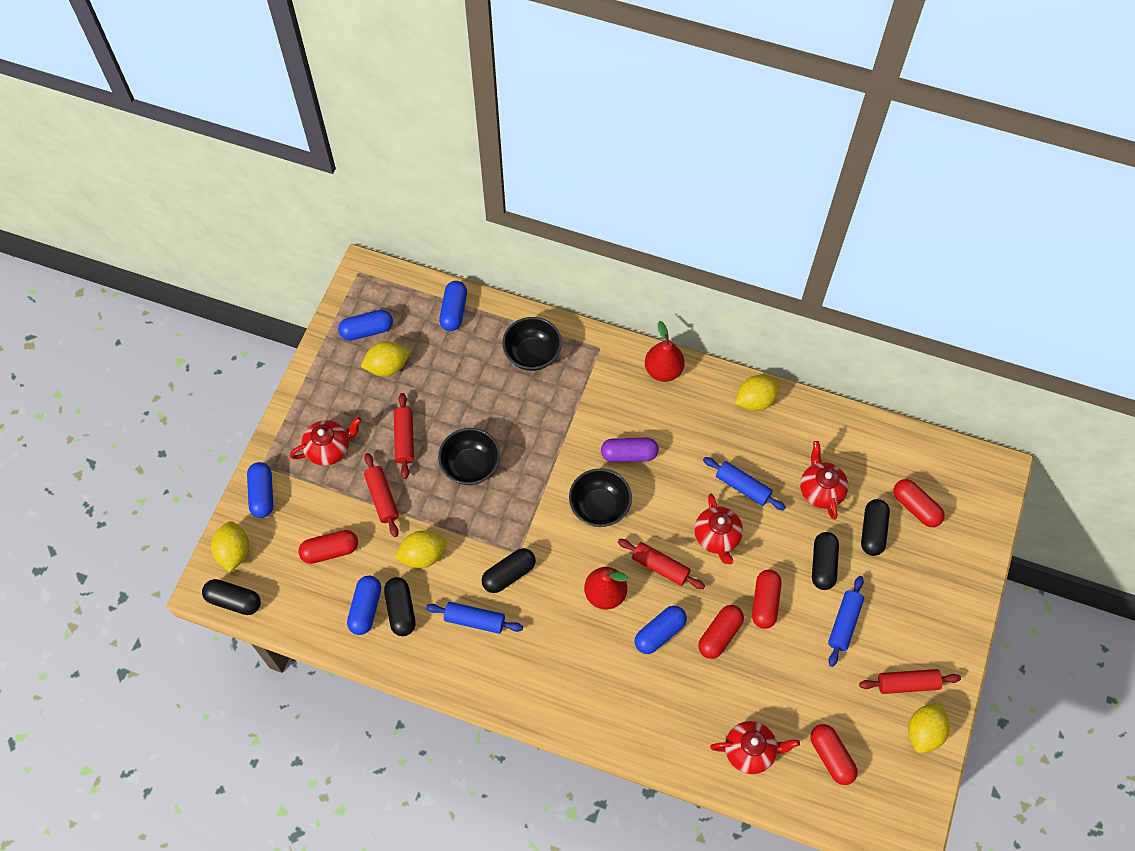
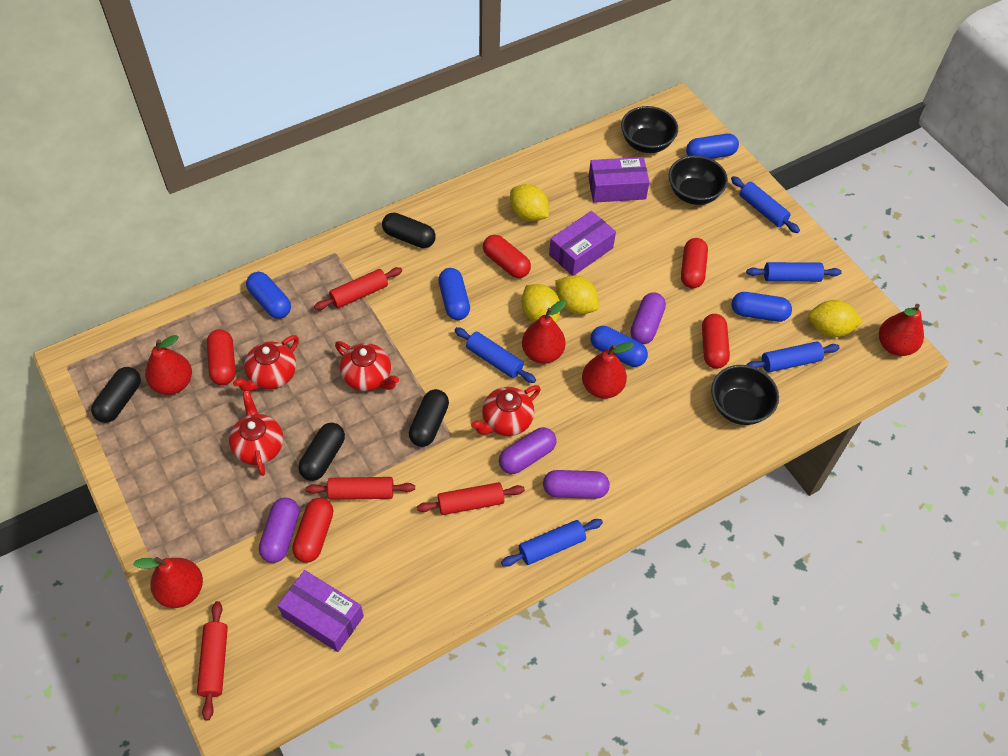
black capsule: [202,579,261,615] [384,577,416,636] [481,548,536,593] [812,532,839,590] [861,499,890,556] = 5 -> [91,367,141,423] [298,423,345,481] [382,213,436,248] [409,389,449,447] = 4
blue rolling pin: [426,602,523,634] [703,457,786,510] [828,576,864,667] = 3 -> [455,327,536,383] [501,519,603,566] [731,176,800,233] [746,262,842,282] [747,342,840,372] = 5
purple box: none = 0 -> [278,570,364,652] [549,211,616,276] [588,157,650,203] = 3
purple capsule: [601,438,659,462] = 1 -> [259,498,299,563] [499,427,557,474] [543,470,610,499] [630,293,666,344] = 4
red pear: [584,567,628,609] [645,321,685,382] = 2 -> [133,557,203,608] [145,335,192,395] [522,300,566,364] [582,342,634,399] [879,304,924,356] = 5
yellow lemon: [211,521,249,572] [360,341,409,376] [394,531,447,568] [735,375,780,411] [908,702,950,753] = 5 -> [510,184,549,221] [521,284,560,323] [555,275,599,315] [808,300,863,337] = 4

